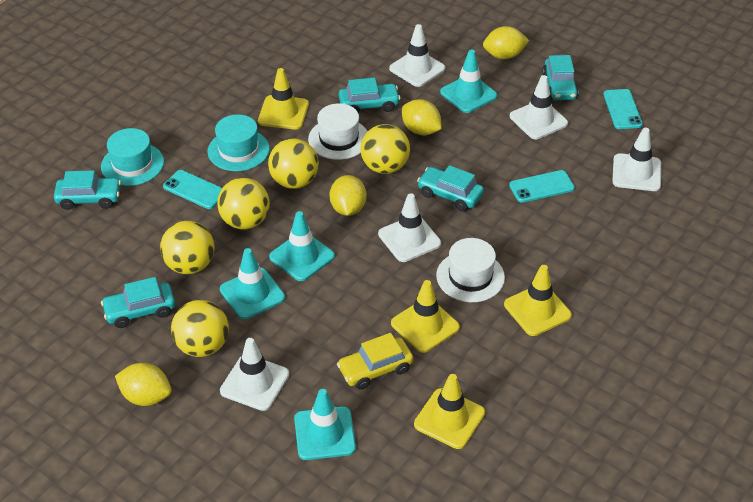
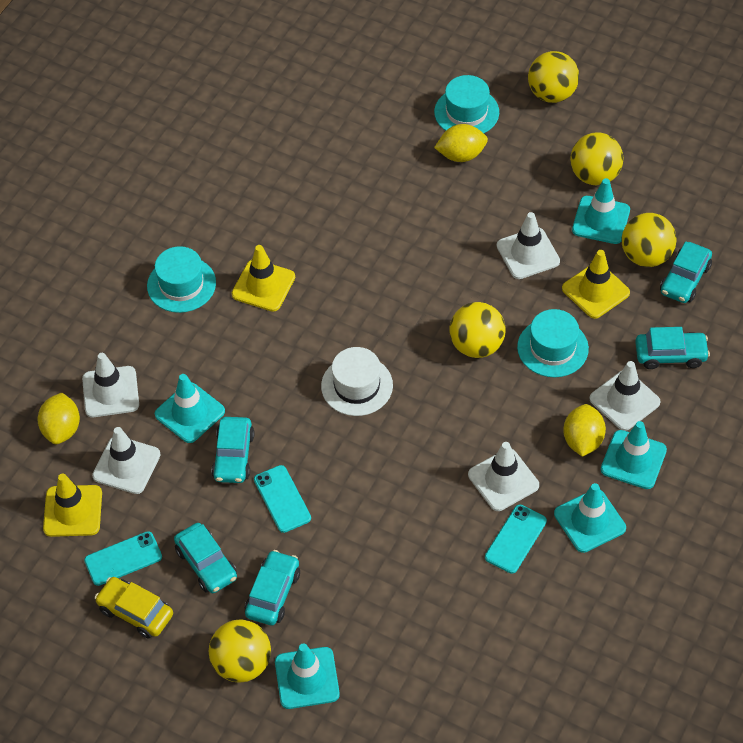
turquoise hat: [101,128,164,186] [208,114,270,171] = 2 -> [147,246,216,313] [434,75,499,133] [517,309,589,377] = 3
turquoise traffic cone: [220,248,285,319] [269,211,335,281] [294,389,356,460] [440,49,497,113] = 4 -> [155,374,225,443] [275,644,340,709] [554,483,626,553] [572,178,630,244] [601,421,667,489] = 5
white hat: [308,103,368,160] [436,238,505,302] = 2 -> [321,347,393,416] = 1
yellow lemon: [115,363,172,406] [329,175,367,216] [402,99,442,135] [483,26,529,59] = 4 -> [37,393,80,444] [434,124,488,162] [563,404,606,457] = 3
yellow traffic cone: [258,68,309,130] [391,280,460,353] [414,374,485,449] [504,265,572,336] = 4 -> [43,474,102,537] [232,245,295,312] [562,250,630,319] = 3

